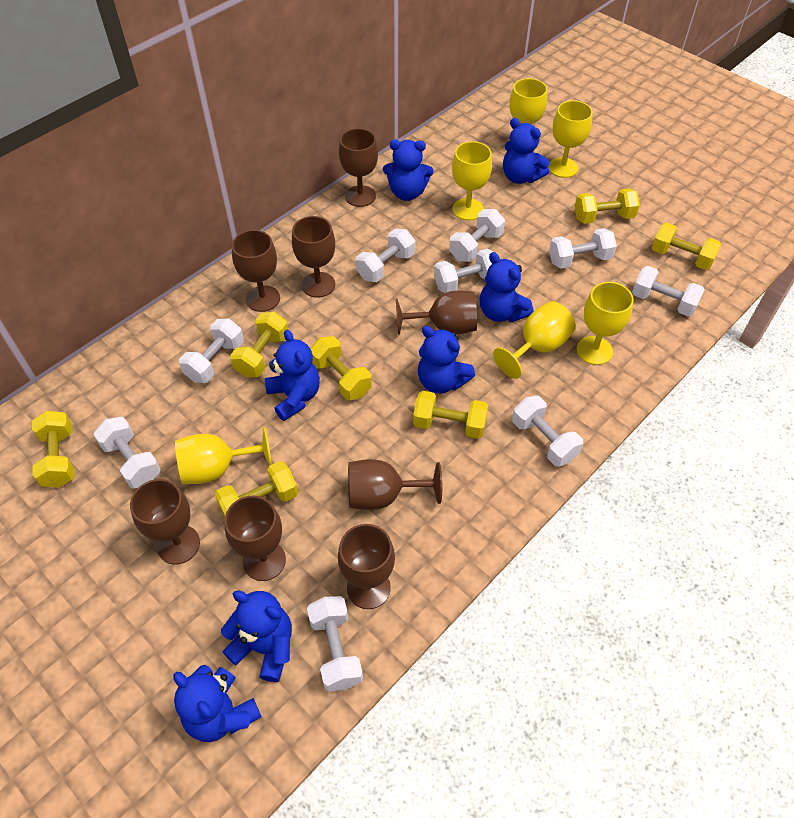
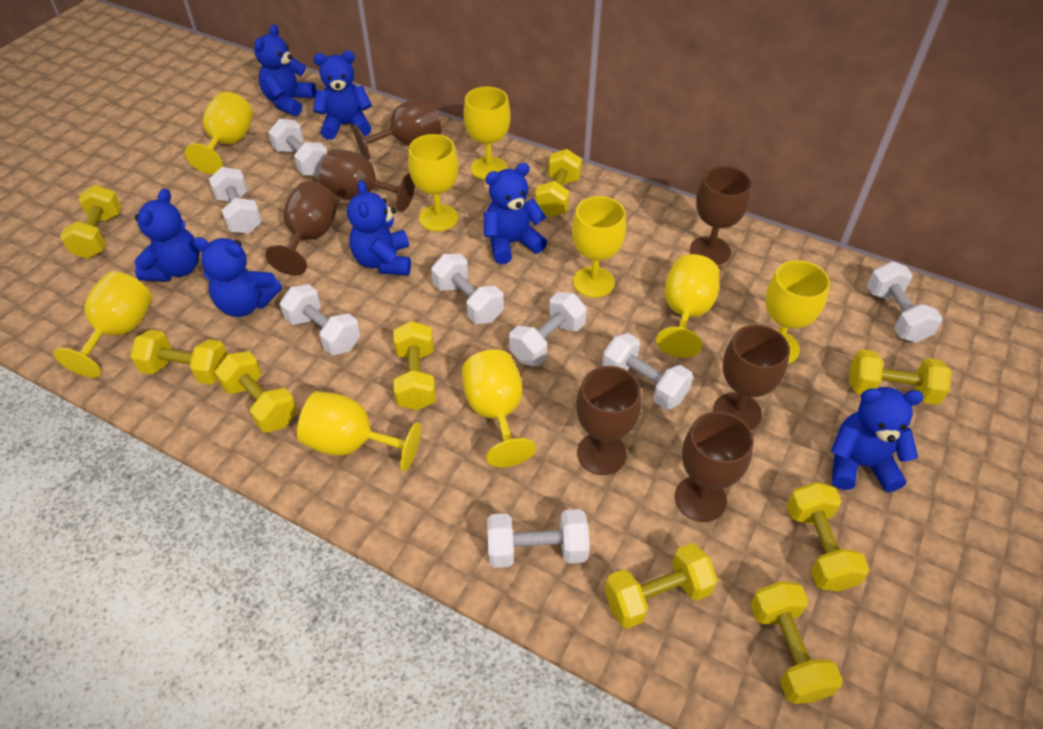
brown goblet: [130,479,200,564] [224,495,286,581] [232,230,280,312] [292,216,335,298] [338,524,395,609] [339,128,378,207] [348,459,442,510] [396,290,477,335] = 8 -> [265,181,338,275] [320,149,415,212] [353,96,442,160] [576,366,642,475] [675,411,754,522] [690,166,752,265] [714,325,790,430] = 7
white dumbbell: [93,417,161,489] [179,319,244,383] [307,596,363,692] [356,229,415,282] [434,249,496,293] [449,209,505,262] [512,396,583,467] [549,228,617,269] [632,266,705,317] = 9 -> [209,167,262,234] [268,119,328,176] [280,284,361,355] [431,254,504,324] [487,509,590,568] [509,292,587,366] [602,333,693,410] [867,261,943,343] = 8
yellow dumbbell: [32,411,75,487] [215,461,298,517] [230,312,288,377] [310,336,372,400] [413,391,488,439] [575,188,640,224] [652,222,721,270] = 7 -> [60,185,122,259] [130,329,227,385] [214,351,297,433] [393,321,436,410] [535,149,582,217] [604,543,718,629] [750,581,843,704] [787,482,870,592] [849,349,951,405] = 9
yellow goblet: [175,427,272,484] [452,141,492,220] [493,301,576,379] [508,78,547,151] [548,100,593,178] [577,282,634,365] = 6 -> [54,271,152,378] [185,92,253,174] [297,391,421,472] [408,134,458,232] [462,349,536,467] [464,87,511,180] [572,196,626,298] [656,254,720,358] [765,260,830,364] = 9

